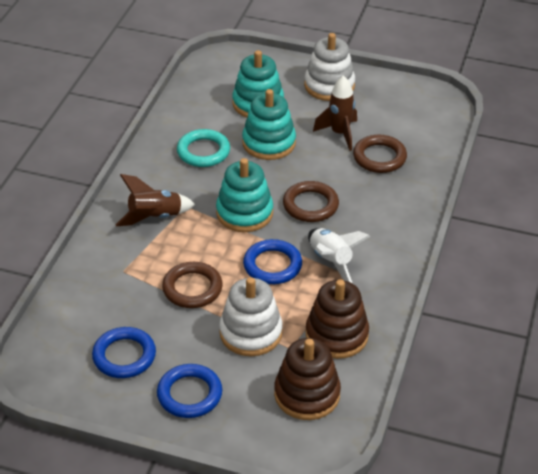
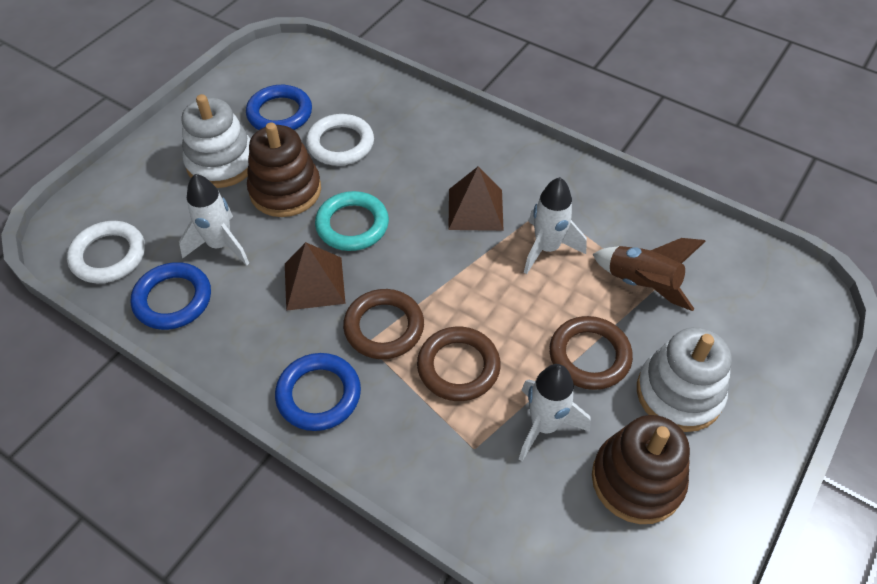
brown pyramid: none = 0 -> [285,242,346,311] [448,166,504,231] = 2
brown rocket: [116,174,195,226] [313,75,357,151] = 2 -> [592,238,706,311] = 1
turquoise stacking toy: [216,158,273,232] [232,50,284,118] [242,89,296,160] = 3 -> none = 0
white ring: none = 0 -> [67,221,145,283] [306,114,374,166] = 2
white rocket: [308,228,371,284] = 1 -> [179,174,249,265] [519,364,591,461] [524,177,587,274] = 3

